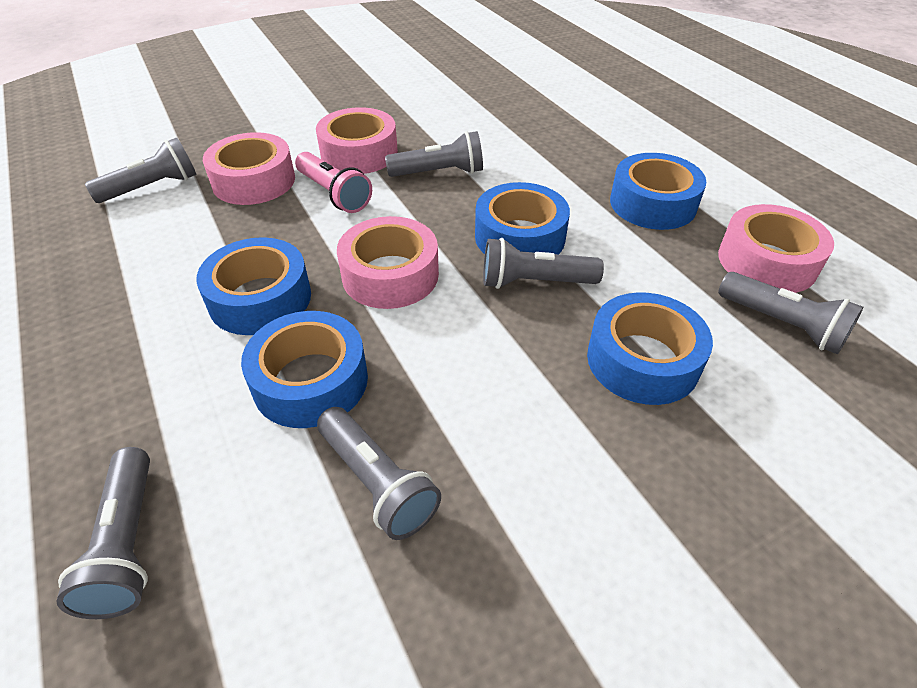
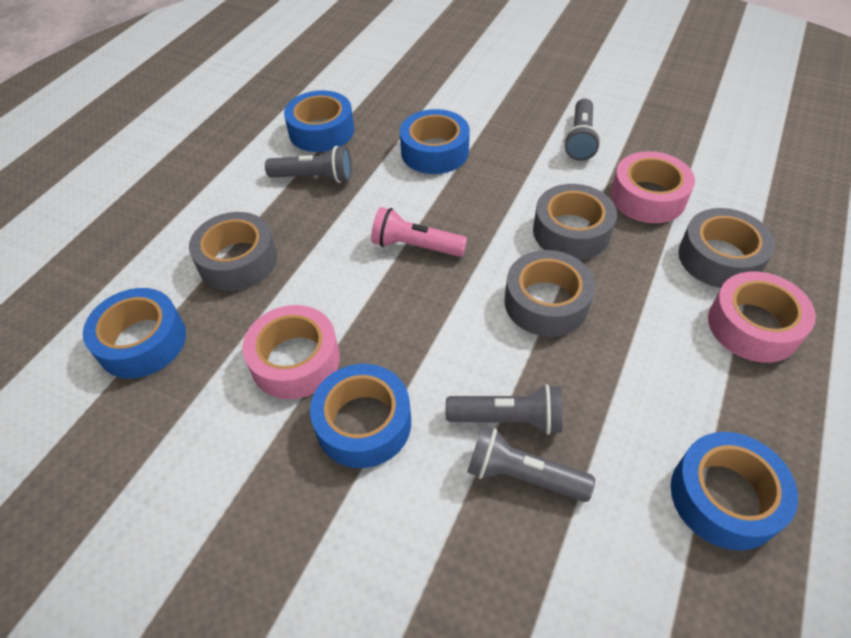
grey flashlight: [57,447,150,619] [85,138,197,203] [317,407,441,540] [385,131,483,177] [483,238,604,289] [718,272,863,354] = 6 -> [265,146,352,183] [445,384,562,435] [467,426,595,502] [564,99,601,161] = 4
grey tape: none = 0 -> [189,212,277,291] [504,250,595,337] [533,184,617,260] [678,208,775,288] = 4
pink tape: [203,132,295,205] [316,107,398,174] [337,216,439,309] [718,204,834,293] = 4 -> [242,305,340,399] [611,151,695,223] [708,272,816,362] = 3

